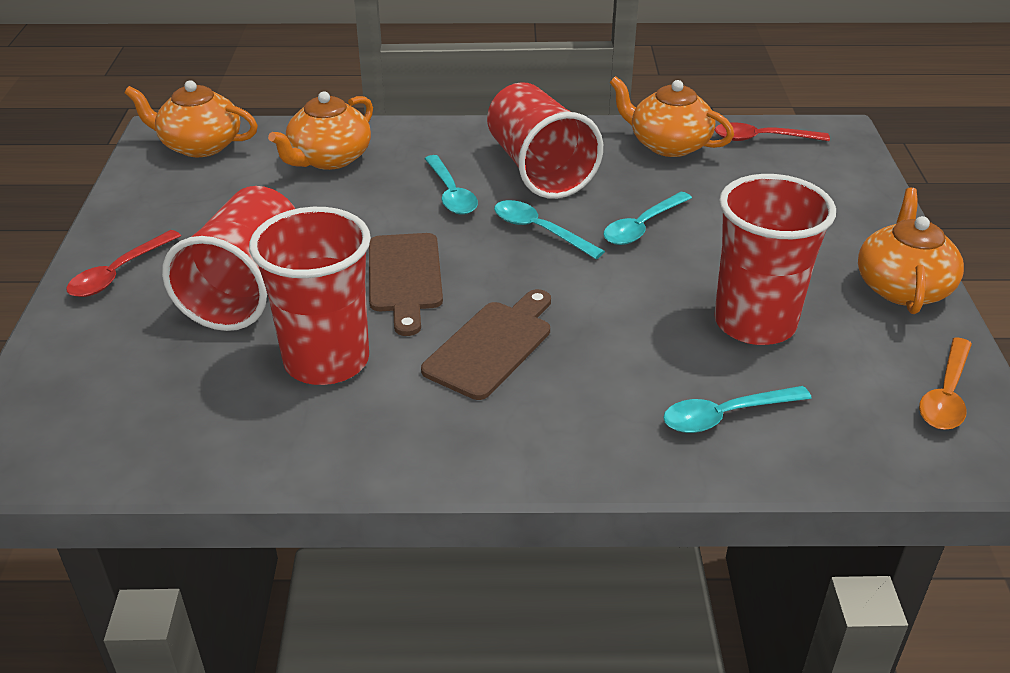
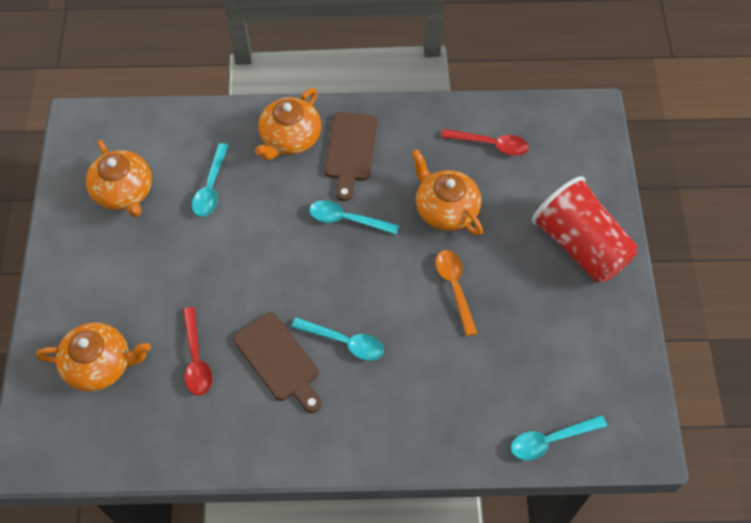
red cup: [162,186,295,331] [249,207,371,385] [487,82,603,199] [714,174,836,345] = 4 -> [532,176,638,283] = 1

